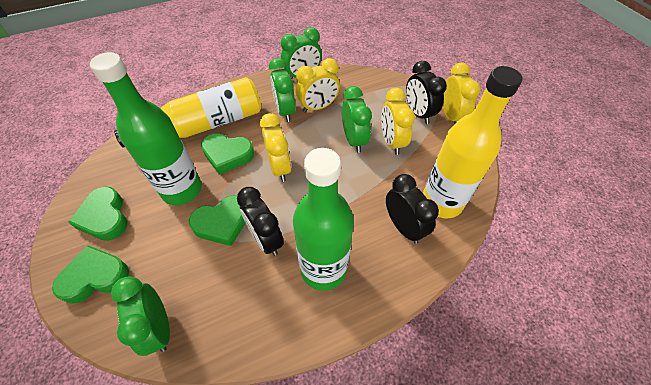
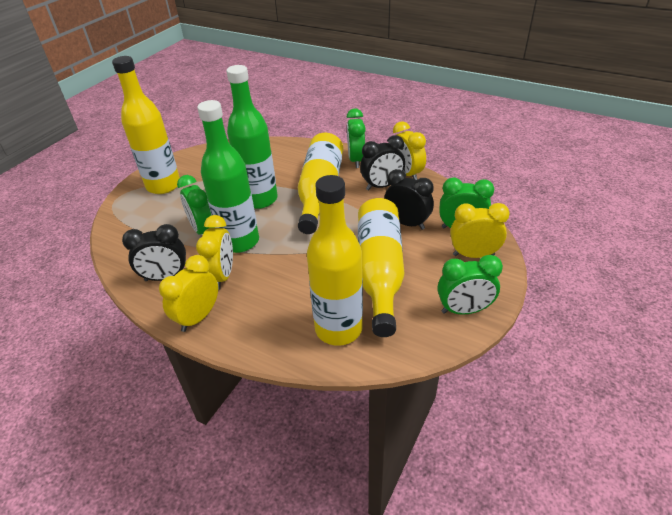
green heart: [52,245,129,304] [68,187,127,241] [189,195,246,246] [201,133,254,175] = 4 -> none = 0
yellow bottle: [114,77,261,148] [423,66,522,218] = 2 -> [112,56,180,194] [298,133,343,234] [307,175,363,346] [358,198,404,337] = 4

